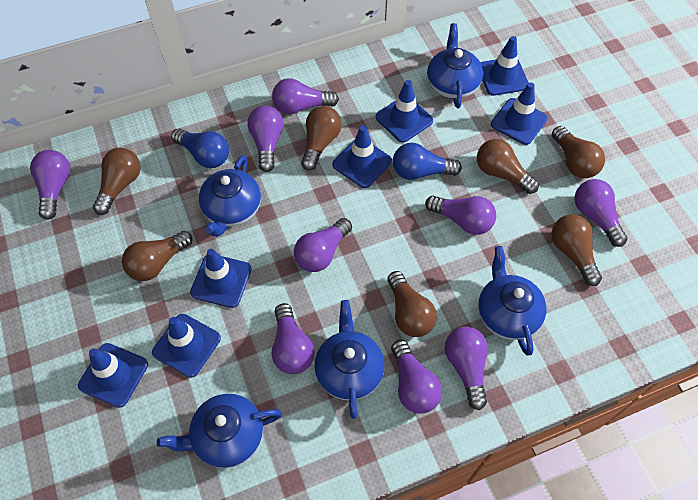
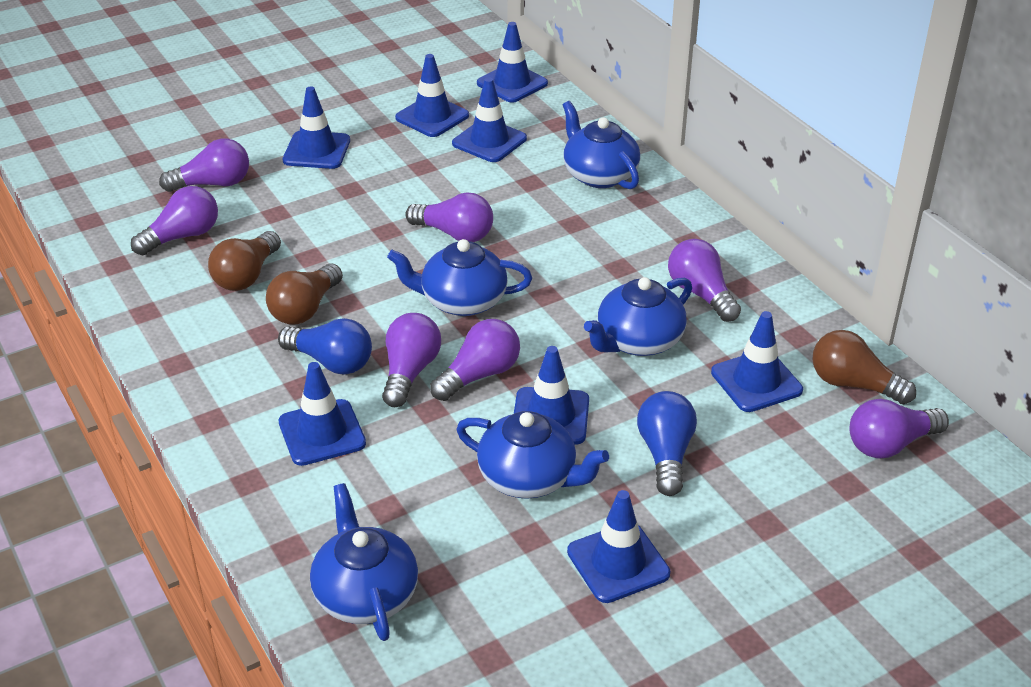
blue traffic cone: [78,343,148,408] [152,314,221,378] [190,249,252,308] [332,125,392,188] [376,80,433,143] [480,36,529,96] [491,82,548,145] = 7 -> [278,362,366,466] [283,86,350,169] [395,54,469,137] [452,77,527,162] [477,22,548,103] [514,346,589,445] [567,490,670,603] [711,311,803,412] = 8
brown light bulb: [93,148,141,215] [122,231,193,281] [301,106,342,171] [387,271,437,337] [477,139,539,194] [551,214,602,286] [552,126,605,178] = 7 -> [208,231,281,291] [266,263,343,325] [812,330,916,404] = 3
purple light bulb: [30,150,70,220] [248,105,284,172] [272,78,339,114] [272,303,315,374] [294,218,352,272] [391,340,442,414] [425,195,496,235] [445,327,488,410] [574,179,628,247] = 9 -> [131,186,218,255] [159,139,249,192] [382,313,441,407] [405,193,493,242] [430,319,520,401] [668,239,741,322] [850,399,949,459] = 7

